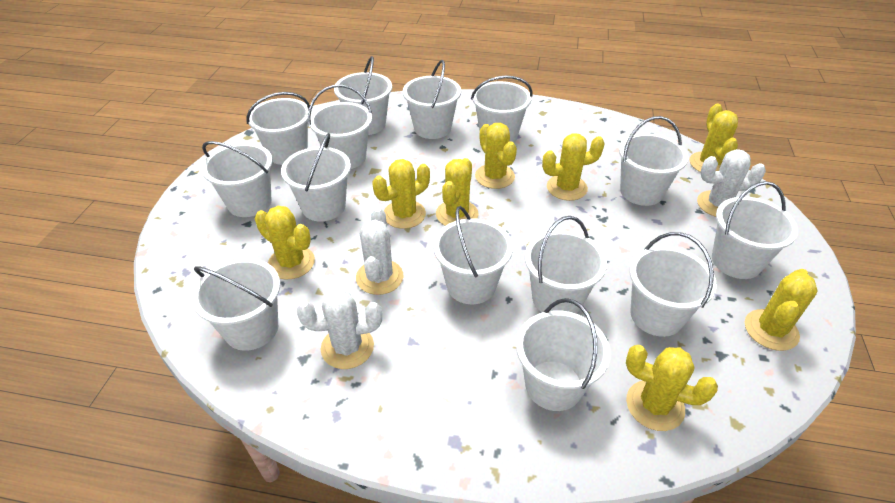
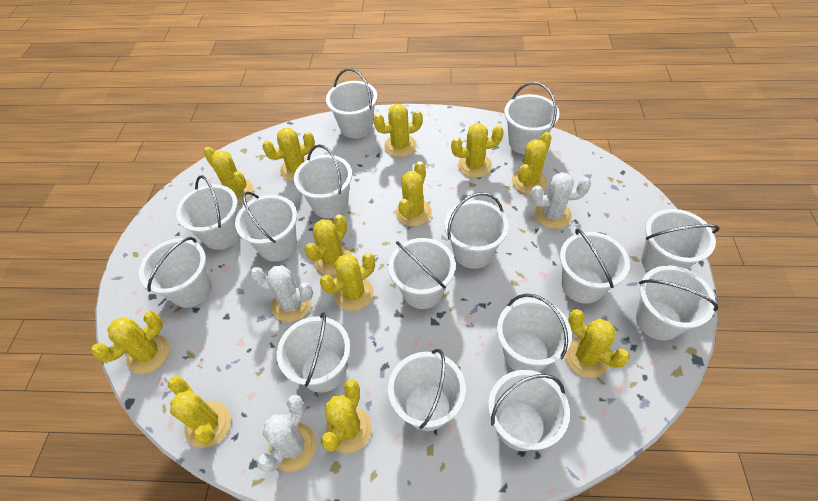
white bucket: [192,258,280,351] [202,141,273,217] [246,92,310,165] [281,133,351,221] [308,84,372,169] [334,56,392,135] [403,60,461,139] [433,206,513,304] [471,76,533,142] [516,298,610,411] [525,216,607,314] [619,116,688,206] [629,232,717,337] [712,181,798,279] = 14 -> [139,237,212,308] [176,175,240,250] [235,192,297,261] [277,312,350,393] [294,144,352,218] [326,68,378,139] [388,349,466,431] [389,238,455,309] [444,192,509,269] [488,370,570,451] [497,293,572,372] [504,82,559,154] [560,228,630,304] [636,265,718,340] [641,209,720,272] = 15
yellow cactus: [255,206,315,279] [373,159,430,229] [436,158,479,226] [475,123,517,189] [542,133,605,201] [626,345,718,431] [689,104,738,172] [745,269,818,351] = 8 -> [91,311,170,374] [168,376,231,448] [204,147,253,204] [262,128,315,181] [305,214,352,276] [320,253,375,311] [321,379,372,453] [373,104,423,157] [396,161,432,227] [451,123,504,178] [512,132,552,195] [565,309,630,378] = 12

